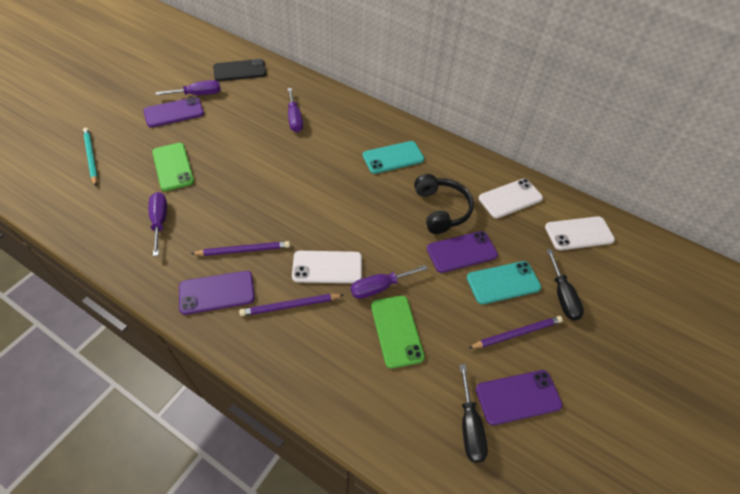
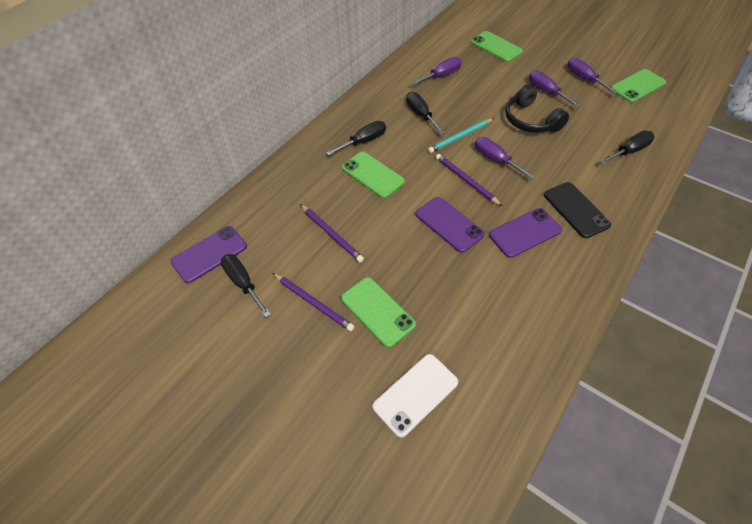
black screwdriver: [460,364,488,463] [547,249,584,321] = 2 -> [221,254,271,317] [326,121,386,155] [406,92,445,135] [600,131,655,165] = 4
green phone: [152,143,194,191] [371,296,425,369] = 2 -> [341,277,416,348] [342,152,405,198] [470,31,523,62] [611,69,666,103] = 4
purple phone: [143,97,204,127] [179,271,255,315] [427,231,498,273] [476,370,563,425] = 4 -> [170,226,247,283] [416,197,485,253] [489,208,562,258] = 3
turquoise phone: [363,141,424,174] [467,261,541,304] = 2 -> none = 0
white phone: [292,251,362,283] [479,179,543,218] [545,216,615,250] = 3 -> [373,354,458,437] = 1

